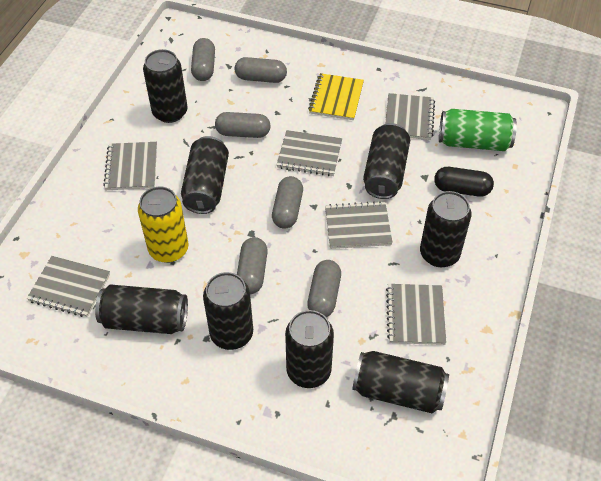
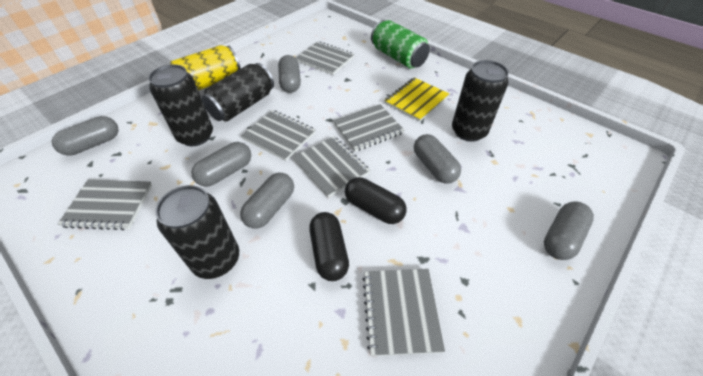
black can: [95,284,188,334] [143,49,187,123] [181,136,229,214] [203,272,253,350] [285,310,334,388] [352,351,449,413] [363,123,410,199] [420,191,471,267] = 8 -> [148,64,213,146] [155,185,239,279] [202,63,274,121] [452,60,509,142] = 4
black capsule: [434,167,494,197] = 1 -> [309,212,349,281] [345,177,407,224] = 2

